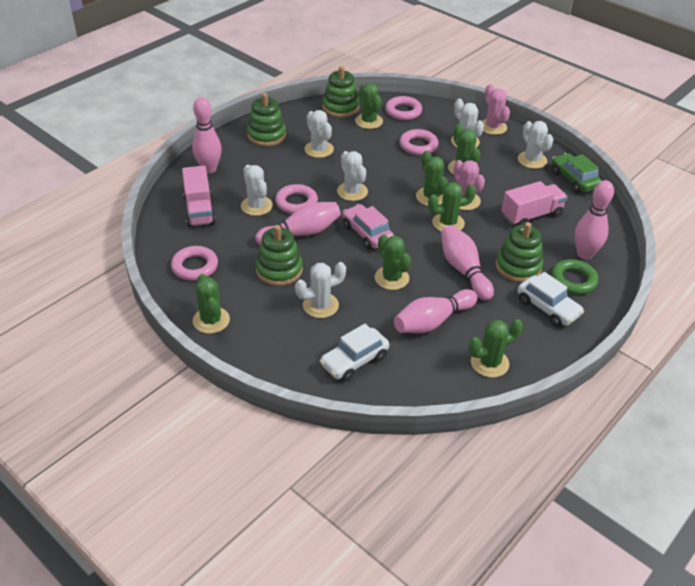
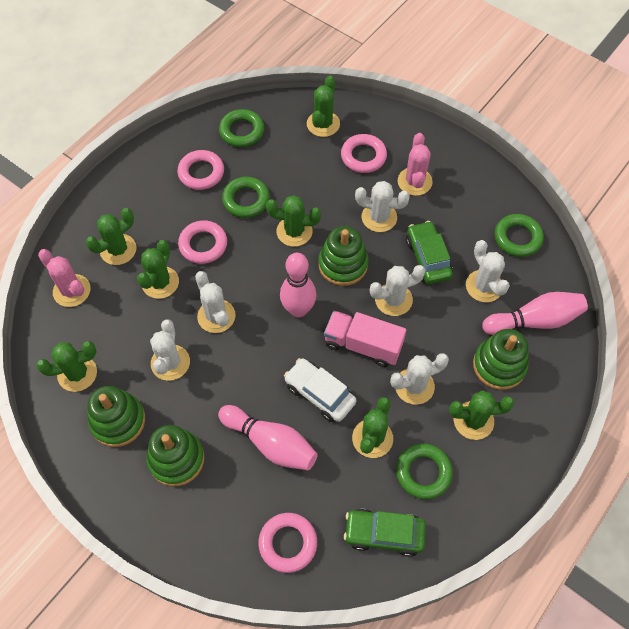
green car: [552,153,602,193] = 1 -> [344,509,426,557] [406,221,453,285] = 2
green ring: [551,259,598,295] = 1 -> [219,109,264,147] [222,177,270,218] [396,443,453,499] [495,214,544,257] = 4
pink bowling pin: [192,97,222,174] [255,202,341,245] [394,289,477,333] [441,225,494,301] [575,180,614,260] = 5 -> [218,405,318,470] [280,253,317,318] [482,292,588,335] = 3
pink car: [343,204,394,250] = 1 -> none = 0
pink truck: [182,166,216,227] [501,181,567,225] = 2 -> [324,311,406,367] = 1
white car: [320,324,389,382] [518,272,584,327] = 2 -> [284,358,356,422] = 1

